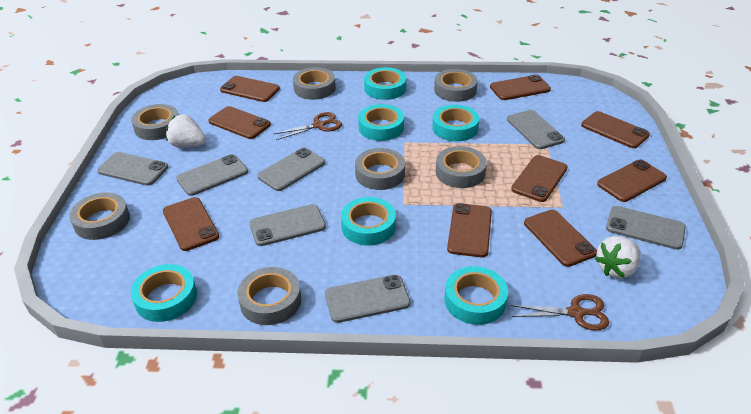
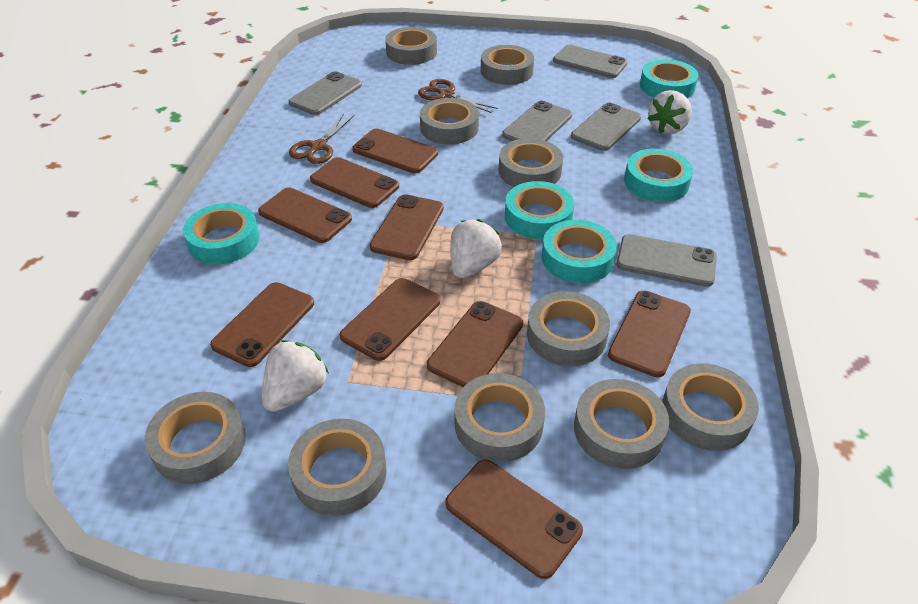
grey phone: [97,152,168,186] [176,154,248,196] [249,204,326,246] [257,148,325,191] [325,275,410,323] [507,110,565,149] [606,206,686,250] = 7 -> [289,71,362,115] [502,101,572,141] [553,45,627,78] [571,103,641,151] [616,234,717,287] = 5
grey tape: [69,192,130,240] [131,104,178,140] [237,267,301,325] [293,67,336,100] [355,148,405,190] [434,69,478,102] [436,146,487,188] = 7 -> [145,392,246,484] [288,419,387,516] [385,27,437,65] [420,98,479,144] [454,373,545,462] [481,45,534,85] [499,138,563,187] [527,291,610,366] [574,379,669,469] [662,363,759,451] = 10
turquoise tape: [131,264,197,322] [341,197,396,245] [358,104,404,141] [364,67,406,100] [432,105,479,141] [444,266,508,325] = 6 -> [183,203,260,264] [505,181,574,239] [542,220,617,283] [624,149,693,202] [640,59,699,98] = 5
white strawberry: [166,114,206,147] [594,236,641,278] = 2 -> [262,340,329,412] [450,219,502,278] [647,90,692,134] = 3

